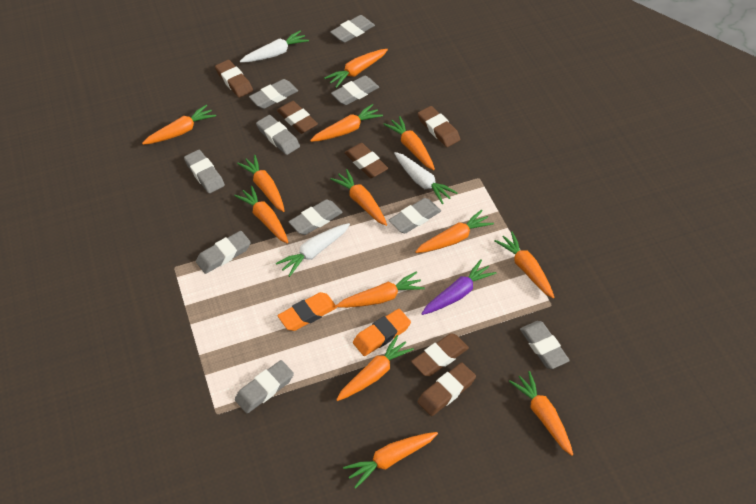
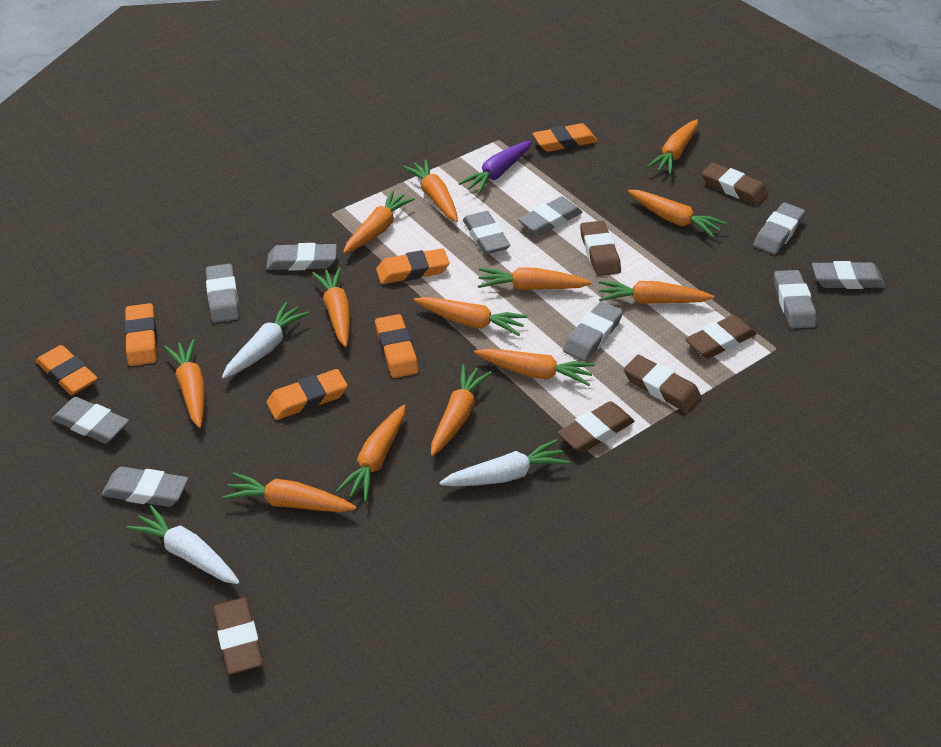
orange eraser: [277,292,337,331] [353,309,411,356] = 2 -> [36,345,98,395] [124,303,157,366] [266,369,348,420] [375,314,419,378] [376,248,450,284] [533,123,598,152] = 6

